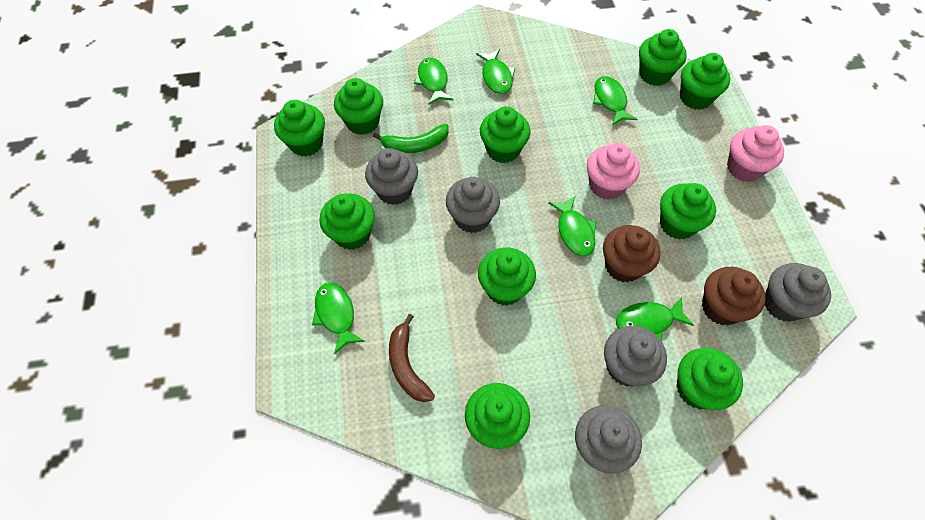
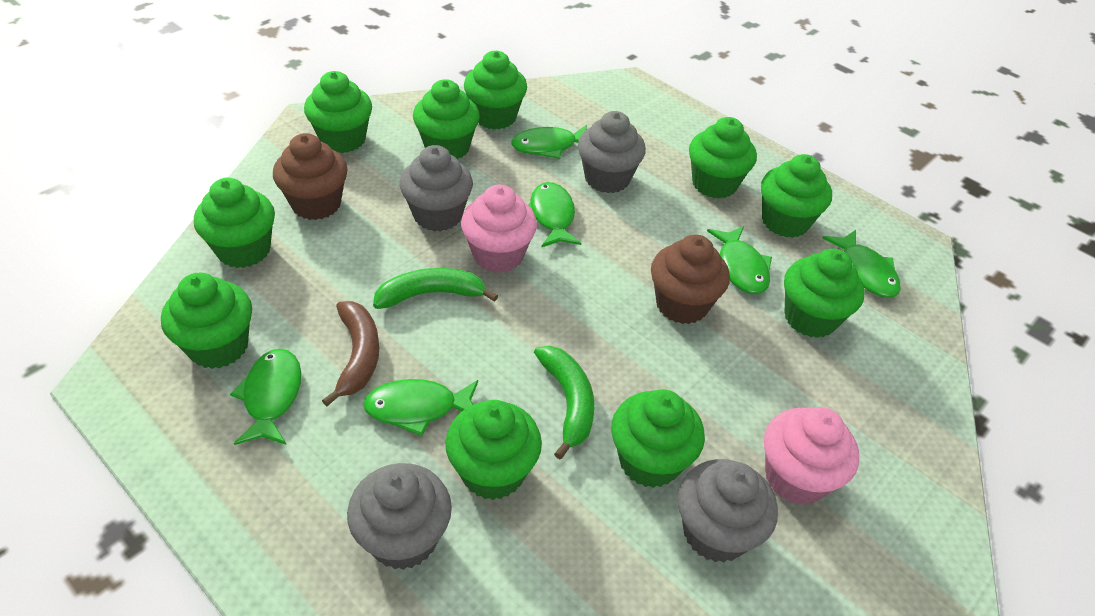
green banana: [373,124,449,153] = 1 -> [373,268,498,309] [534,346,595,459] = 2
grey cupcake: [365,148,418,205] [446,177,500,233] [575,405,642,474] [604,326,667,387] [764,263,831,322] = 5 -> [347,463,452,570] [400,145,473,232] [578,111,646,193] [678,459,778,563] = 4

